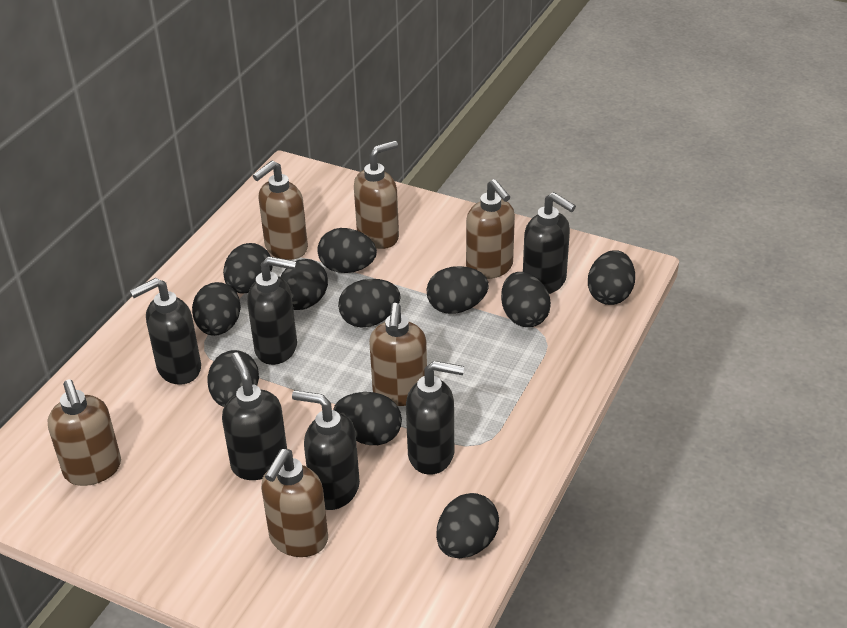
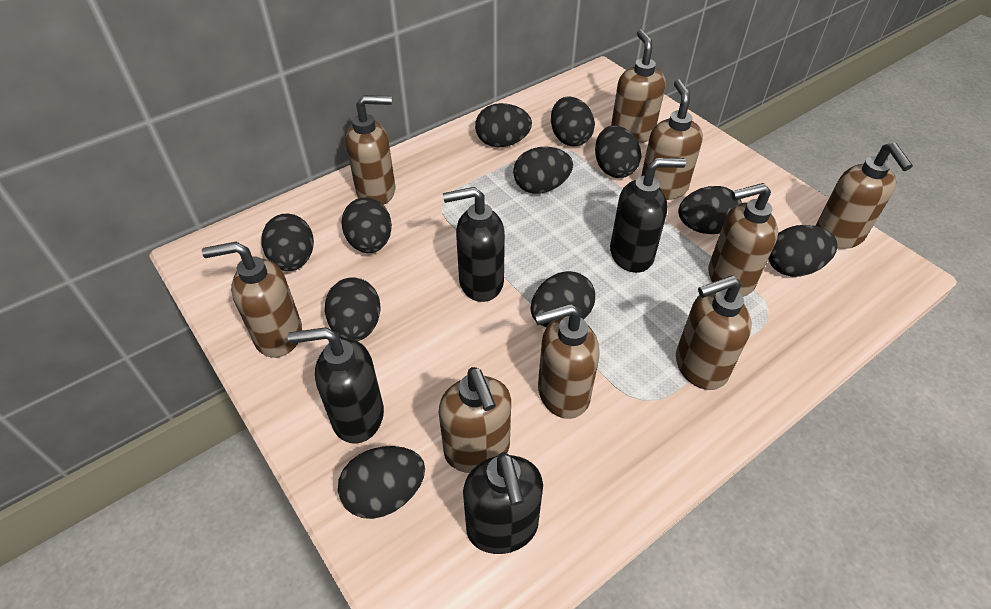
black soap dispenser: [130,278,201,385] [222,352,287,480] [247,256,297,365] [292,390,360,510] [406,361,464,475] [523,192,576,294] = 6 -> [288,327,384,444] [443,187,505,302] [463,452,543,554] [610,158,686,273] = 4
brown soap dispenser: [48,379,121,486] [253,160,308,260] [261,449,328,557] [354,140,399,249] [369,303,427,406] [466,179,515,279] = 6 -> [202,242,302,358] [346,95,395,205] [439,367,511,473] [534,304,600,419] [611,29,666,144] [641,79,703,200] [676,275,752,390] [708,183,778,297] [815,142,913,249] = 9

